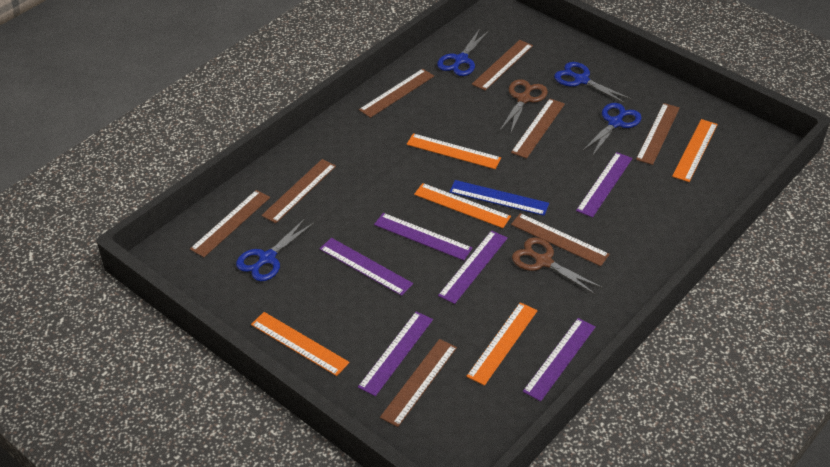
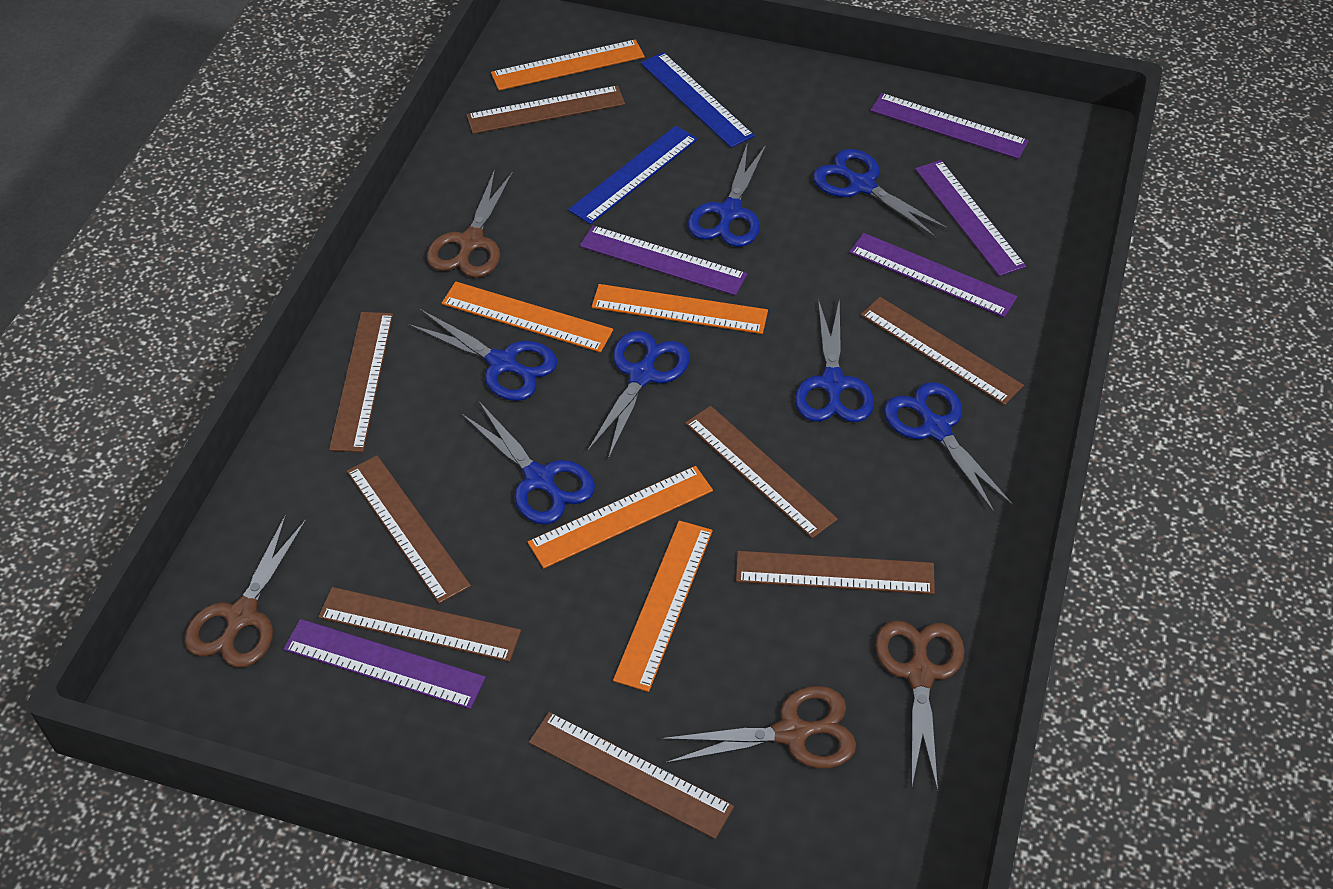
blue ruler: [449,180,549,216] = 1 -> [568,126,698,224] [641,52,755,148] = 2
blue scissors: [236,218,314,281] [437,29,489,76] [554,62,632,104] [582,103,641,156] = 4 -> [408,309,557,401] [461,401,595,525] [587,331,690,459] [688,142,766,247] [795,298,874,422] [813,149,949,239] [884,382,1013,513] = 7
brown scissors: [500,79,548,132] [512,237,602,295] = 2 -> [185,514,307,668] [427,169,513,278] [661,686,856,769] [875,620,965,791] = 4
purple ruler: [320,238,413,296] [358,311,433,396] [374,213,472,261] [438,230,508,304] [523,318,596,401] [576,152,633,218] = 6 -> [283,619,486,709] [580,225,747,296] [849,233,1017,317] [870,93,1029,159] [915,160,1026,276] = 5

